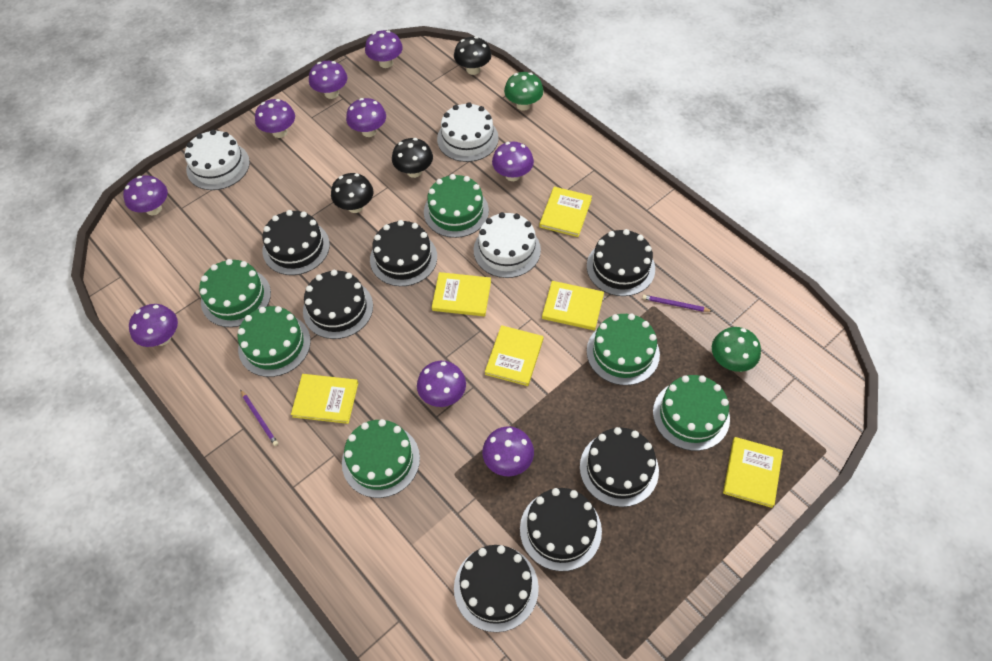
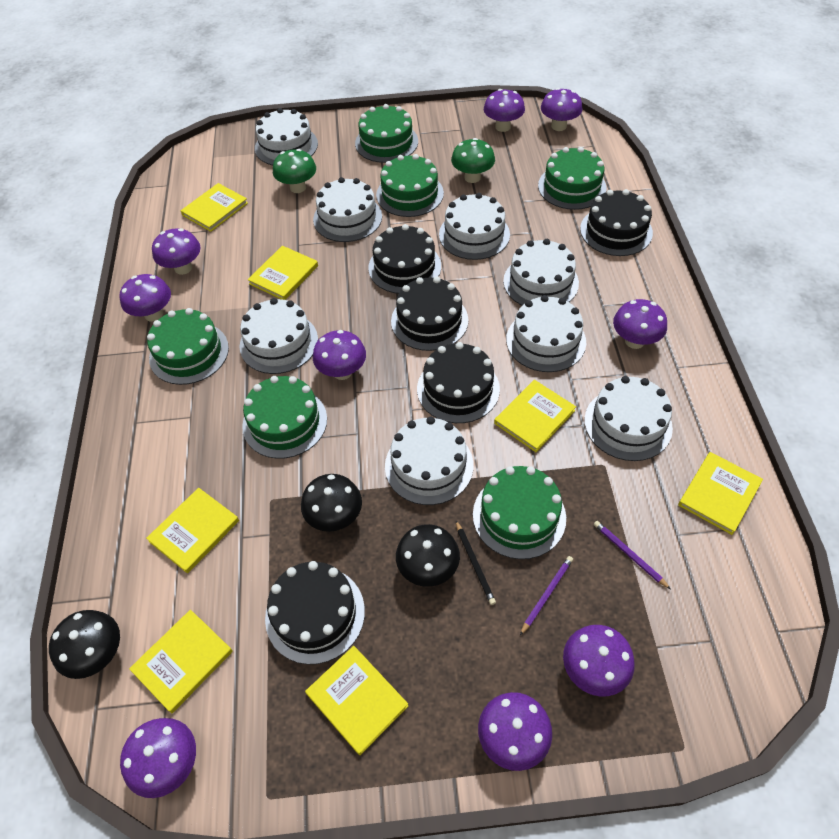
black cake: [263,210,330,275] [303,270,373,339] [370,220,437,286] [454,545,539,632] [520,488,602,571] [580,427,659,507] [587,229,655,296] = 7 -> [265,561,365,665] [368,224,441,294] [391,277,468,351] [417,342,500,423] [580,189,653,256] = 5
black pencil: none = 0 -> [456,521,496,605] = 1
white cake: [185,130,250,190] [437,102,499,162] [474,212,541,278] = 3 -> [239,298,318,374] [255,108,318,165] [313,177,382,242] [385,416,473,505] [439,193,510,260] [503,239,579,305] [506,295,586,372] [585,376,673,461] = 8
yellow book: [291,374,358,424] [432,272,491,316] [485,325,543,386] [539,187,592,237] [542,281,604,330] [723,437,783,508] = 6 -> [129,610,233,713] [146,488,239,573] [181,183,248,232] [248,246,318,300] [305,646,408,755] [494,380,576,452] [678,452,763,535] = 7

